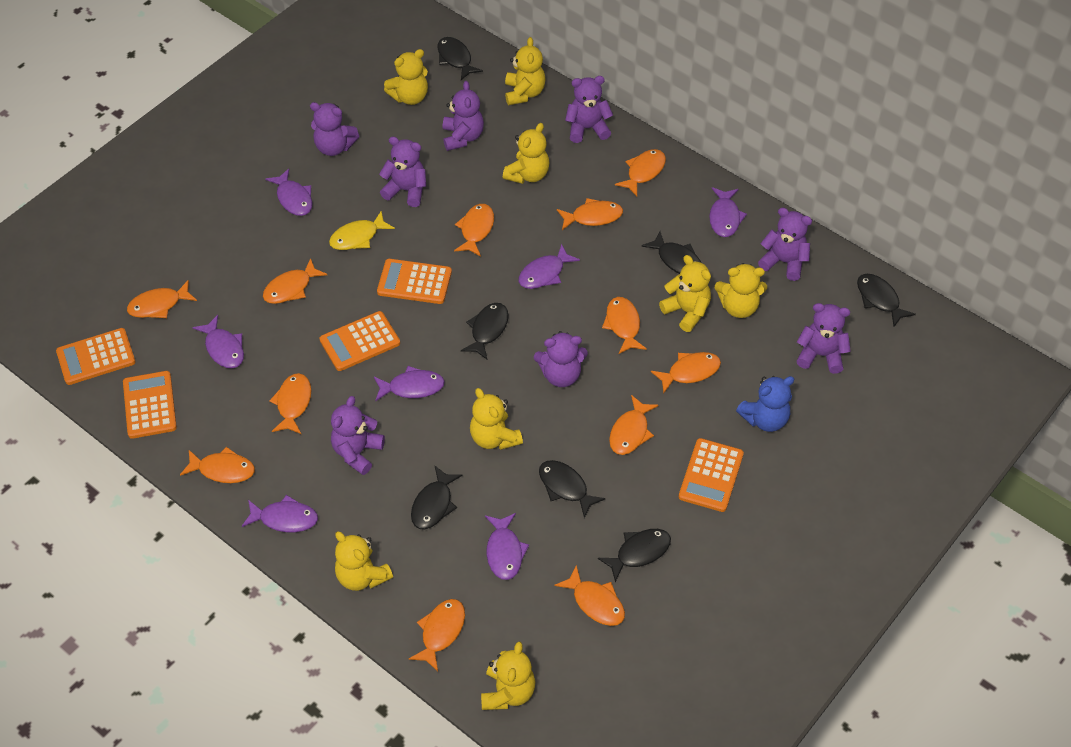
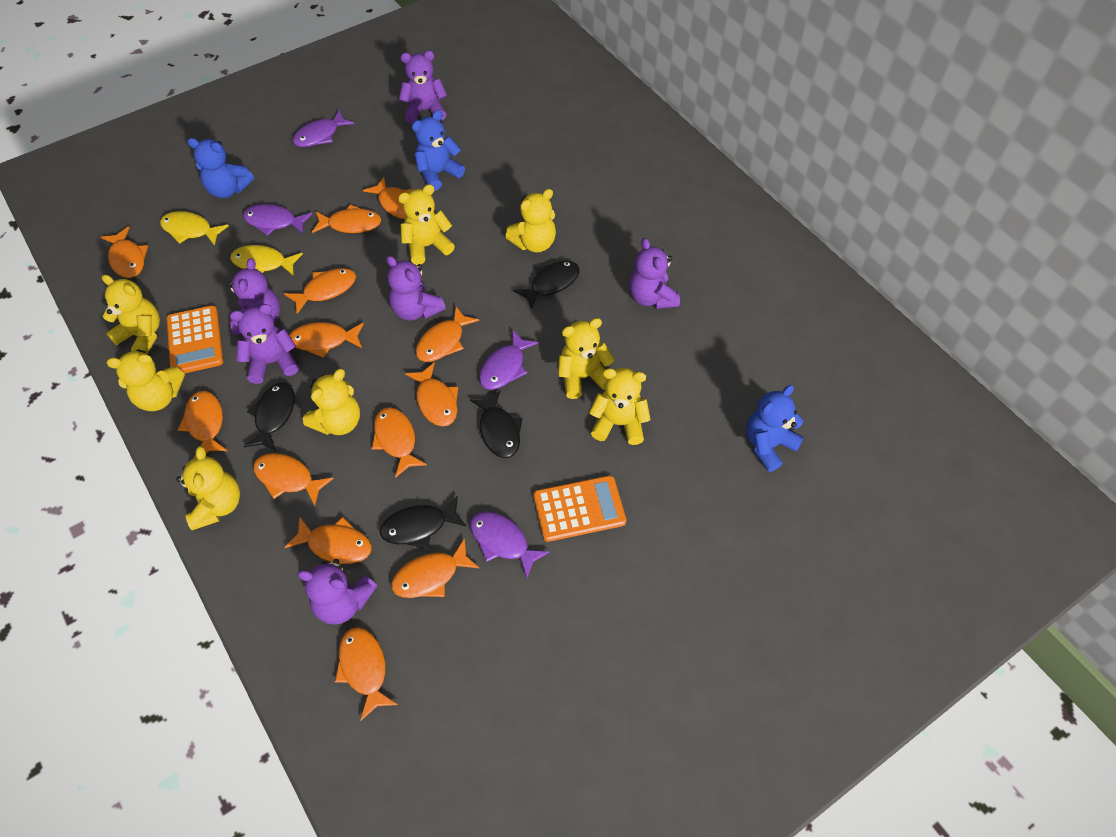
black fish: [411,466,463,530] [437,37,483,80] [461,303,509,359] [539,460,606,518] [598,529,671,582] [642,232,701,274] [857,274,916,327] = 7 -> [244,383,295,451] [380,496,467,548] [470,391,523,458] [513,261,580,309] = 4
blue teddy bear: [736,376,794,432] = 1 -> [187,138,254,198] [412,110,465,191] [747,385,804,472] = 3
orange calculator: [56,328,136,385] [123,371,177,439] [319,311,400,371] [377,259,452,304] [679,438,744,512] = 5 -> [166,305,223,373] [533,476,626,542] = 2
orange fish: [127,280,197,318] [180,447,255,483] [263,258,327,304] [269,373,311,434] [409,599,465,671] [454,204,494,256] [555,565,625,626] [557,198,623,230] [602,297,647,354] [609,395,659,455] [615,149,666,196] [651,352,721,393] = 12 -> [101,227,148,278] [178,391,227,459] [253,453,334,506] [284,268,356,314] [285,516,372,564] [289,322,364,358] [312,205,381,233] [335,627,398,721] [363,177,412,219] [372,407,427,478] [391,538,479,598] [405,362,458,427] [416,307,479,362] = 13
purple fish: [192,315,244,368] [242,495,318,532] [265,169,312,216] [374,366,445,402] [485,513,529,580] [519,244,580,289] [709,187,747,237] = 7 -> [243,204,312,236] [292,110,354,147] [470,511,550,578] [479,330,539,390] = 4
purple teddy bear: [310,102,359,156] [331,396,385,475] [379,136,426,207] [443,81,484,151] [534,331,588,387] [565,76,613,143] [758,208,812,281] [797,303,851,374] = 8 -> [227,258,280,335] [230,304,299,384] [297,559,377,625] [386,256,446,320] [399,51,447,124] [629,238,680,309] = 6
yellow fish: [329,211,395,250] = 1 -> [160,211,229,246] [230,245,303,276] = 2

